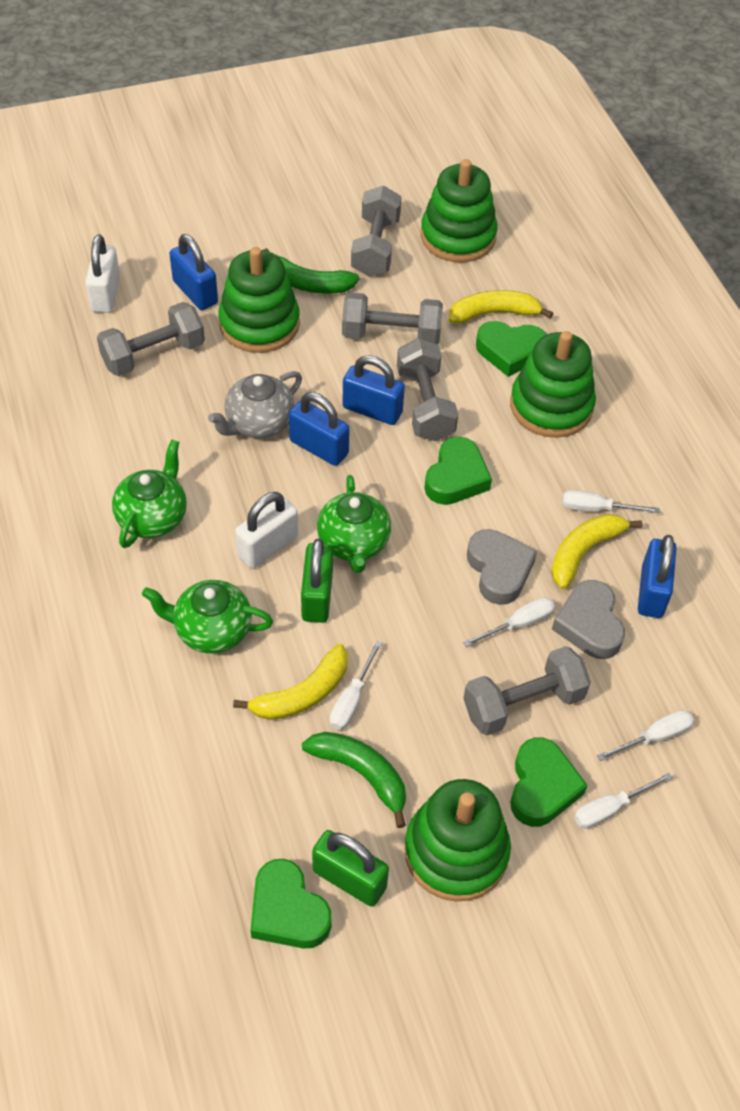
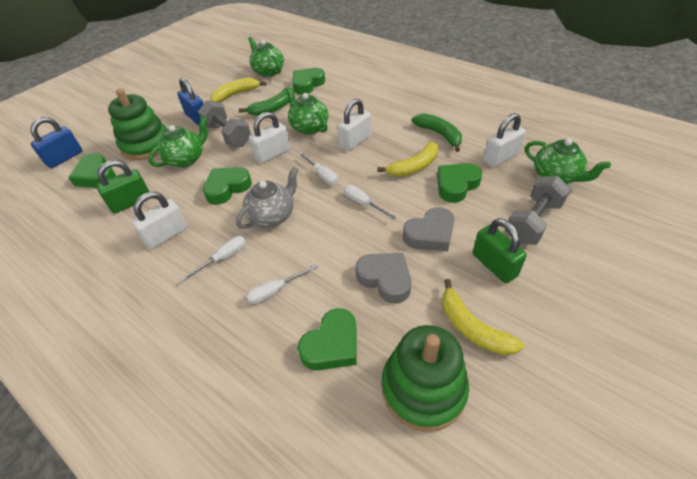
blue padlock: [169,234,218,310] [289,392,350,466] [342,355,405,425] [638,535,677,618] = 4 -> [30,117,83,168] [177,78,204,126] = 2
green heart: [250,859,331,949] [424,436,492,505] [476,321,547,377] [510,738,588,827] = 4 -> [68,153,116,188] [203,167,252,205] [292,68,325,95] [298,308,357,370] [437,163,482,203] = 5
green stacking toy: [218,247,300,353] [404,779,511,901] [421,159,498,262] [510,331,596,438] = 4 -> [108,88,167,160] [382,325,469,432] = 2
green teapot: [112,440,187,548] [142,580,273,653] [317,475,391,573] = 3 -> [148,116,208,168] [248,37,284,77] [285,87,328,134] [525,138,611,184] = 4
grey dumbbell: [97,302,205,376] [342,292,443,344] [351,185,402,277] [397,338,458,441] [463,646,591,735] = 5 -> [198,100,251,147] [505,176,571,245] = 2
white padlock: [85,235,120,313] [235,492,298,569] = 2 -> [131,192,188,249] [249,112,290,164] [337,99,371,151] [483,113,526,167] = 4
white screwdriver: [330,641,382,730] [463,597,555,647] [562,490,660,513] [574,773,673,829] [597,710,694,761] = 5 -> [181,236,246,281] [246,264,318,304] [299,152,338,185] [344,185,396,220] = 4

